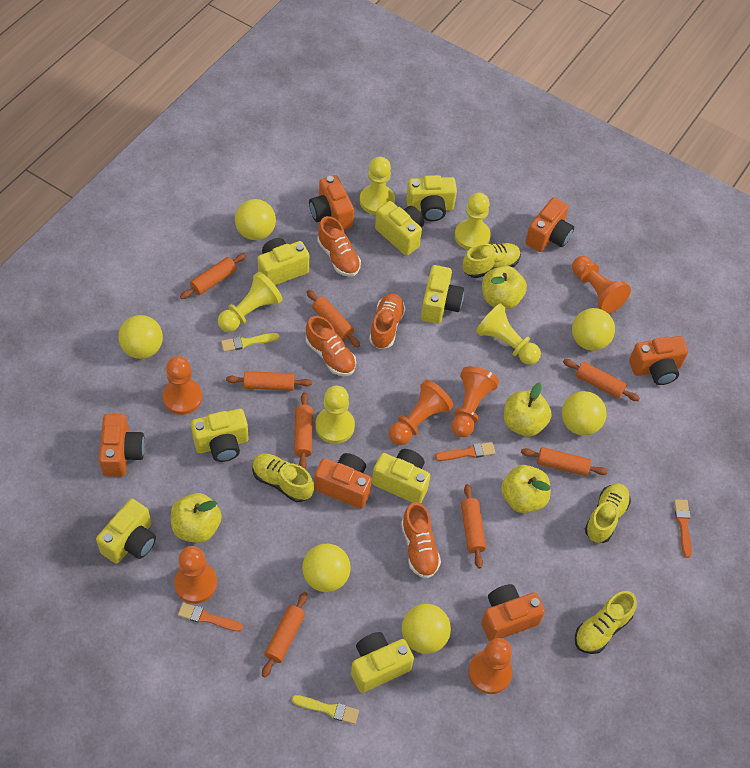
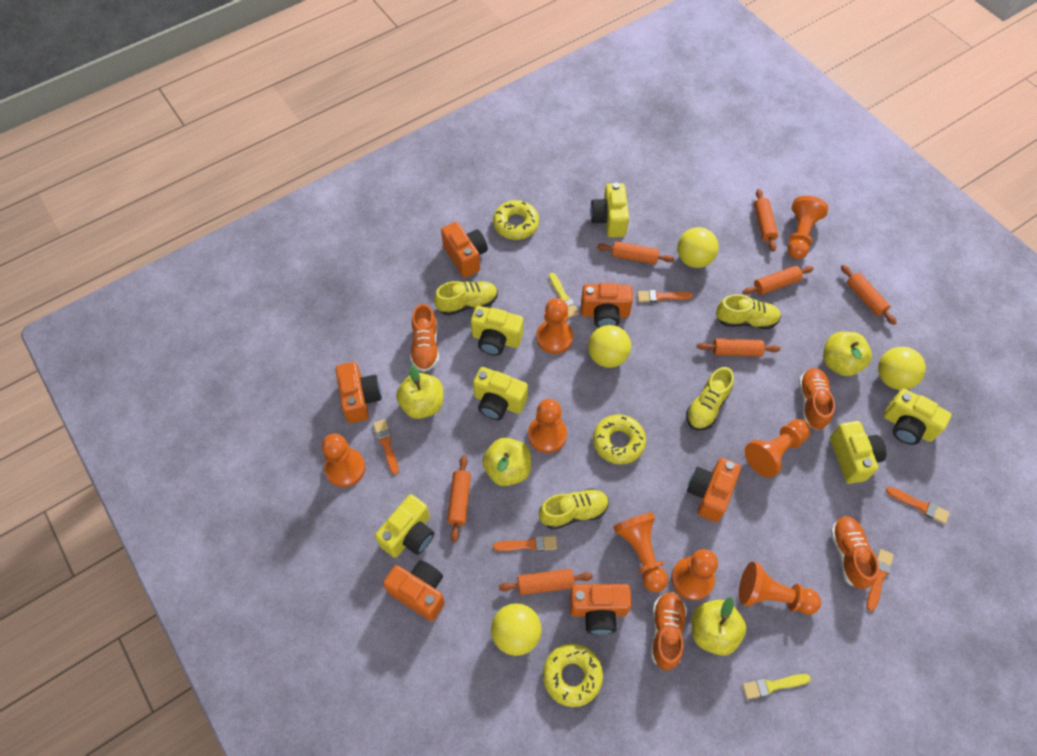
orange brush: [178,602,243,632] [435,442,496,461] [674,499,692,558] = 3 -> [373,419,399,475] [493,536,557,551] [637,290,693,302] [866,549,894,611] [886,487,950,524] = 5
orange pawn: [163,356,202,415] [174,546,217,604] [389,380,454,445] [451,366,499,437] [468,638,513,694] [572,256,631,314] = 6 -> [322,433,365,487] [528,399,567,453] [536,298,573,354] [613,512,668,592] [671,549,718,600] [739,562,821,615] [745,419,810,478] [788,196,829,259] = 8
orange rolling pin: [180,253,246,299] [226,371,312,391] [262,592,308,677] [294,392,313,469] [307,290,360,347] [461,484,486,569] [521,447,608,476] [563,359,640,401] = 8 -> [447,455,471,542] [499,569,593,595] [597,241,675,265] [697,338,781,357] [743,266,814,295] [754,189,778,252] [841,265,897,325] = 7
yellow ball: [118,315,163,359] [235,199,276,240] [302,544,351,592] [402,604,451,654] [562,391,607,436] [572,308,615,351] = 6 -> [491,603,542,656] [588,325,631,368] [677,227,718,268] [878,347,926,390] = 4
yellow camera: [96,499,156,564] [191,409,249,462] [257,238,309,285] [351,632,414,693] [372,449,430,503] [375,201,424,256] [406,175,457,221] [421,265,464,324] = 8 -> [375,494,434,558] [471,306,523,356] [473,367,528,420] [590,182,629,237] [830,421,887,484] [884,389,952,445] = 6
yellow donut: none = 0 -> [493,200,539,240] [543,644,603,707] [593,414,646,464] = 3
yellow pawn: [218,272,283,332] [315,386,355,444] [360,157,395,215] [455,193,491,250] [476,304,541,365] = 5 -> none = 0

